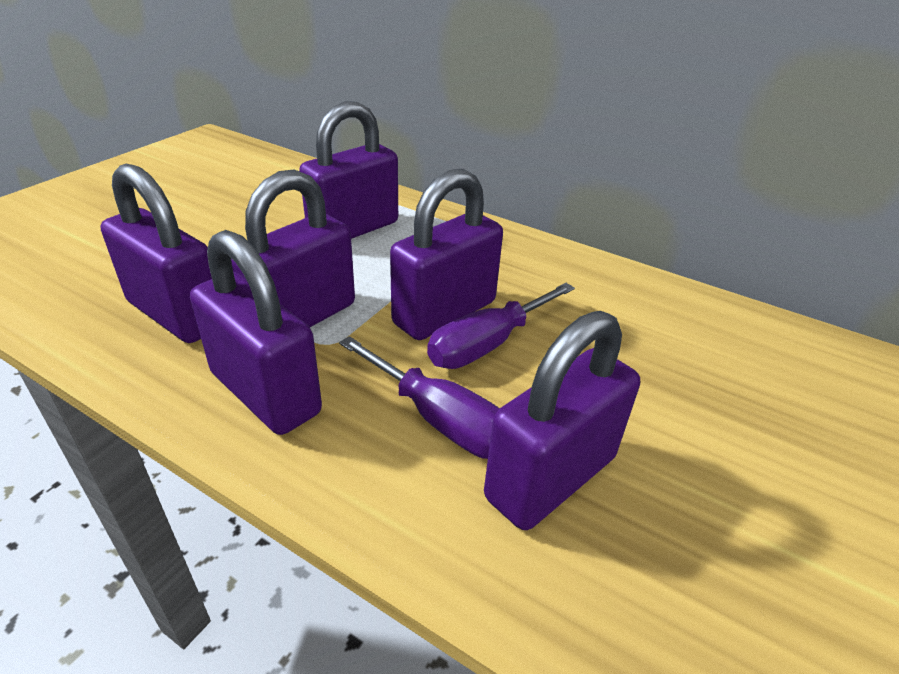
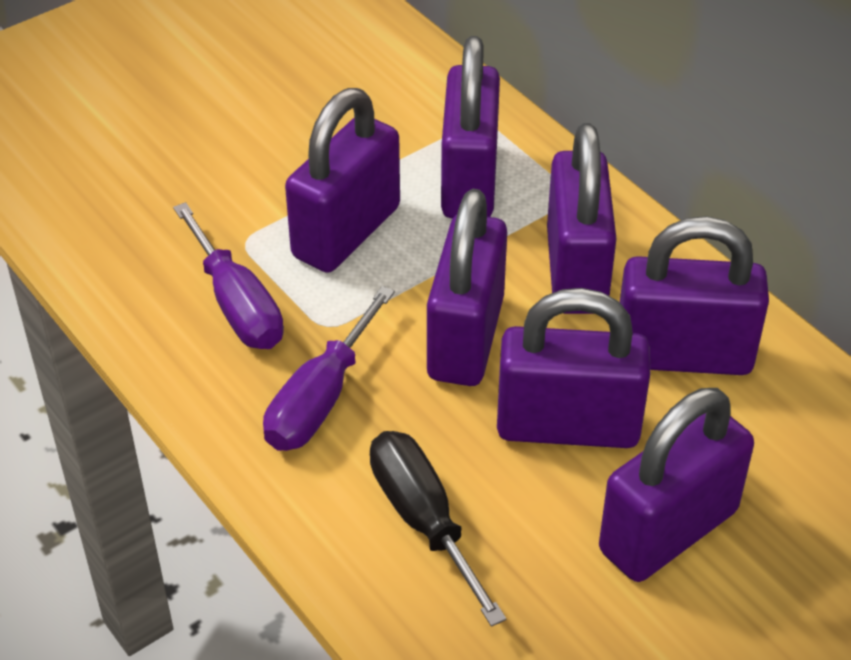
black screwdriver: none = 0 -> [370,431,506,627] = 1
purple padlock: [101,164,212,343] [190,230,322,435] [231,170,355,327] [299,101,398,239] [390,169,503,340] [484,311,640,530] = 6 -> [285,88,400,273] [427,189,507,386] [441,36,500,219] [497,288,650,448] [547,123,616,314] [599,388,754,582] [620,216,769,375] = 7

